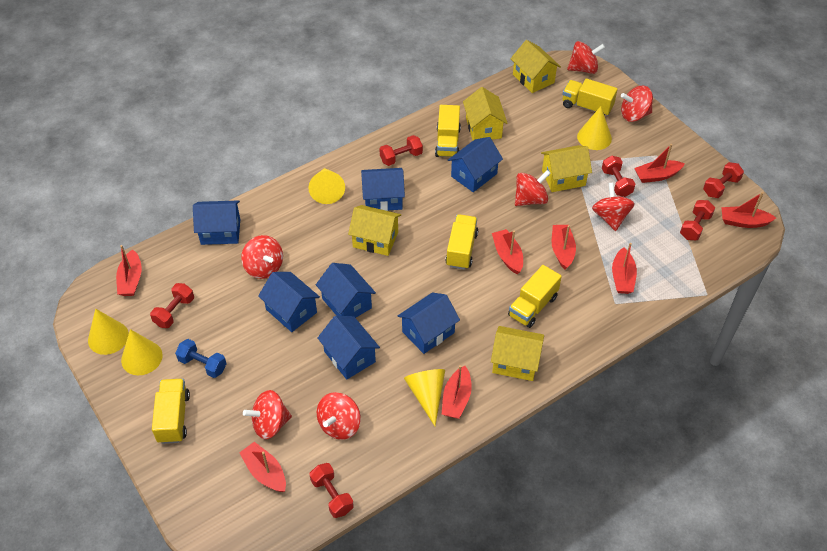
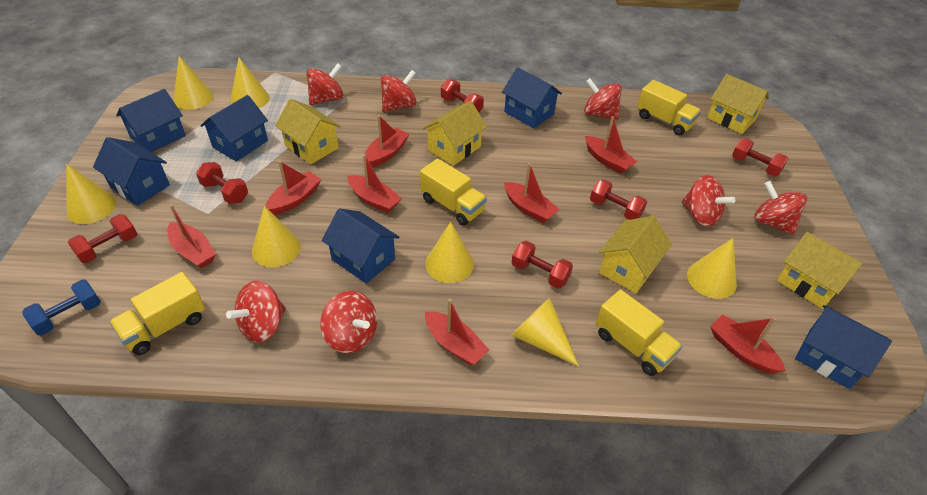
blue house: [193,200,240,245] [258,272,320,332] [316,263,376,318] [318,316,380,380] [361,168,405,211] [398,293,460,354] [448,137,503,192] = 7 -> [93,137,170,206] [116,89,186,152] [200,95,268,162] [322,208,399,284] [502,67,562,129] [795,305,892,389] = 6
yellow cone: [88,309,129,355] [121,329,163,375] [308,168,345,204] [404,369,445,426] [577,106,612,150] = 5 -> [66,164,116,224] [173,56,213,110] [230,57,270,108] [252,206,301,267] [425,222,474,283] [512,298,579,366] [687,238,737,299] = 7
yellow truck: [152,379,190,444] [435,105,461,157] [445,214,478,270] [508,265,562,328] [563,78,618,116] = 5 -> [109,272,205,355] [420,158,487,225] [596,289,682,376] [637,80,701,136] = 4

